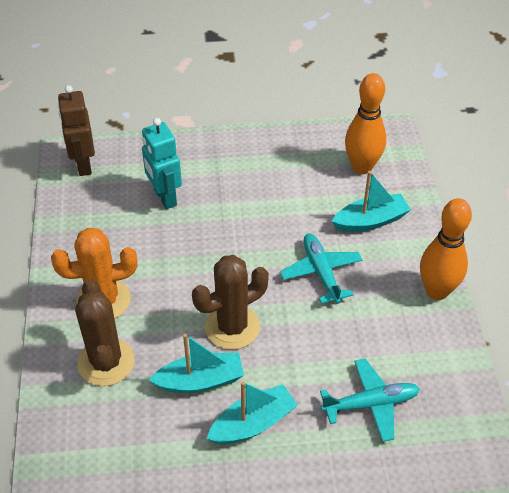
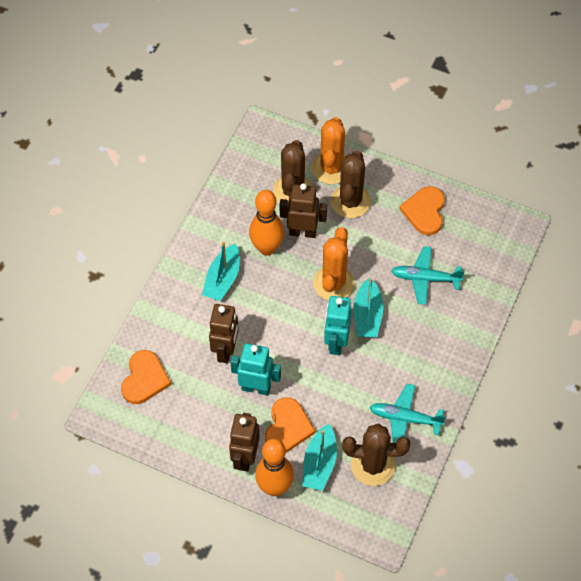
brown cactus: [75,279,135,386] [192,255,269,350] = 2 -> [273,140,312,203] [331,151,371,218] [342,424,410,486] = 3
brown robot: [58,85,95,176] = 1 -> [209,304,239,363] [229,413,260,472] [280,183,327,238] = 3
orange cactus: [51,227,138,319] = 1 -> [312,117,346,184] [313,227,355,301] = 2
orange heart: none = 0 -> [121,350,171,404] [265,397,315,452] [399,186,445,235] = 3
turquoise robot: [142,118,182,209] = 1 -> [230,343,281,396] [324,296,352,355] = 2

